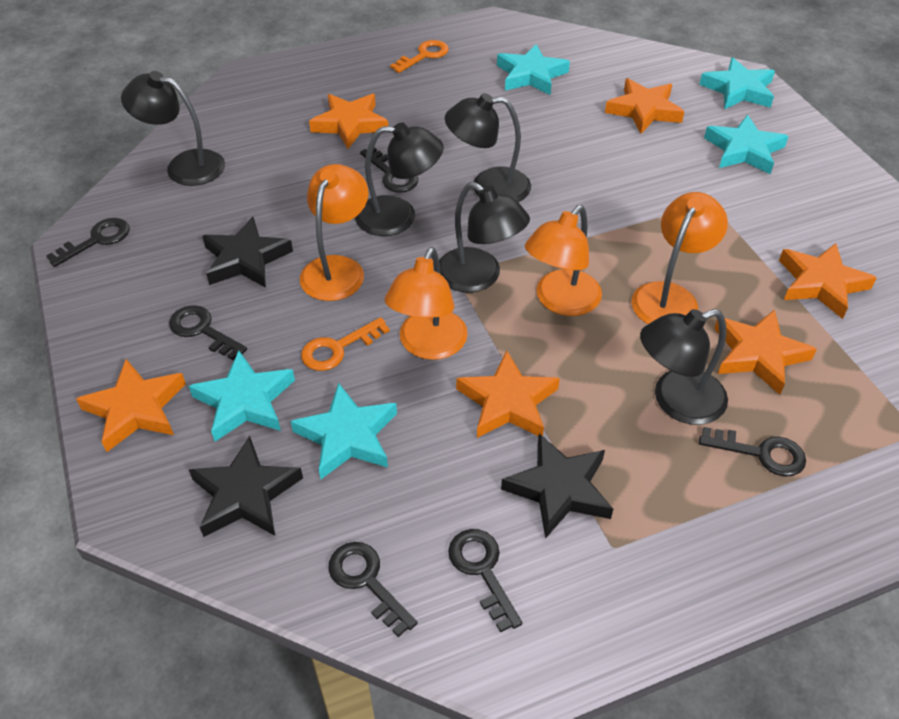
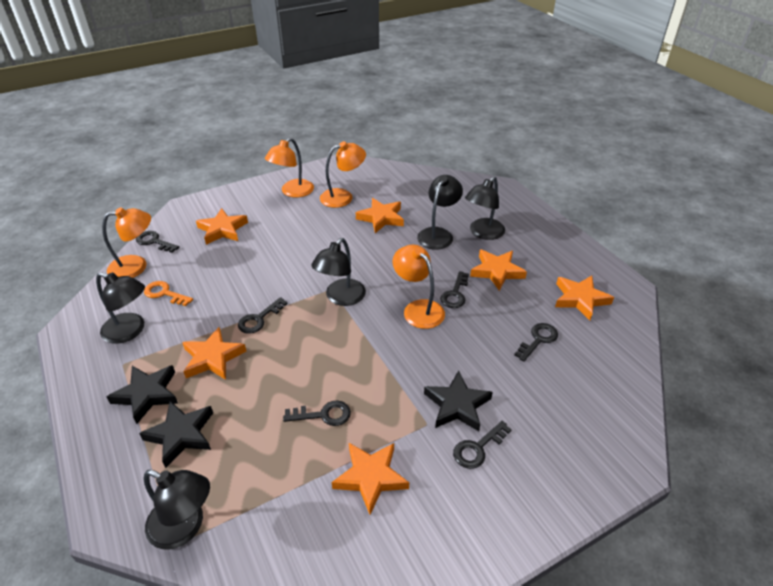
orange key: [301,317,390,371] [390,40,449,73] = 2 -> [144,281,193,306] = 1
turquoise star: [189,351,295,442] [291,383,397,479] [497,44,570,95] [699,57,775,109] [704,115,789,174] = 5 -> none = 0

